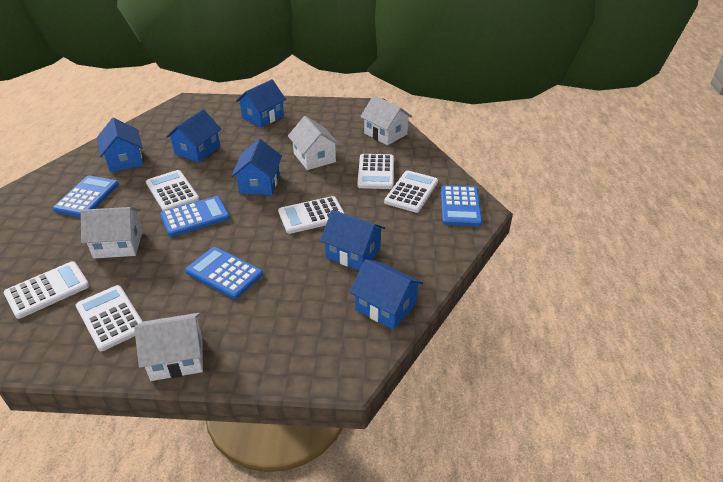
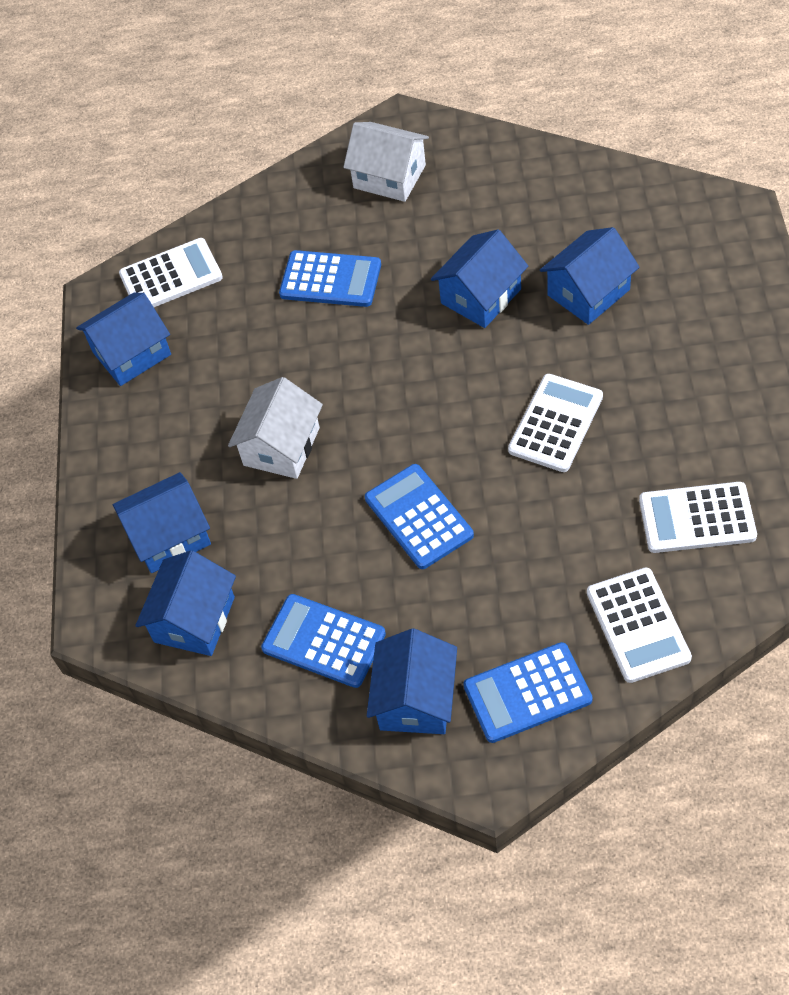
white calculator: [4,261,89,319] [76,285,143,351] [146,170,199,211] [278,196,345,234] [357,154,394,189] [384,170,438,213] = 6 -> [119,238,223,307] [508,374,603,472] [587,568,692,683] [639,482,757,553] = 4
white house: [81,207,143,258] [134,313,203,381] [288,116,340,170] [360,95,412,145] = 4 -> [228,377,323,479] [343,122,429,202] = 2

